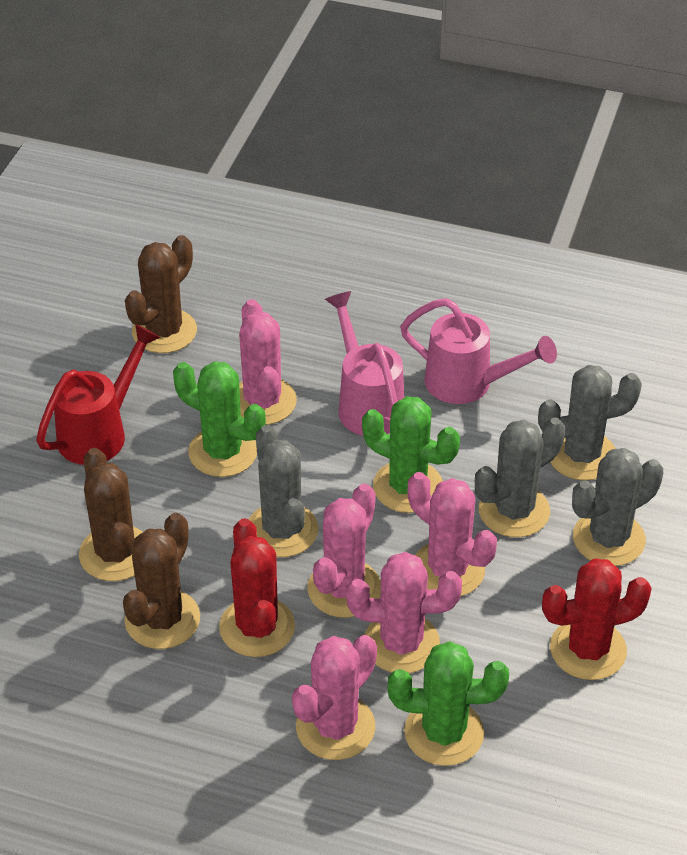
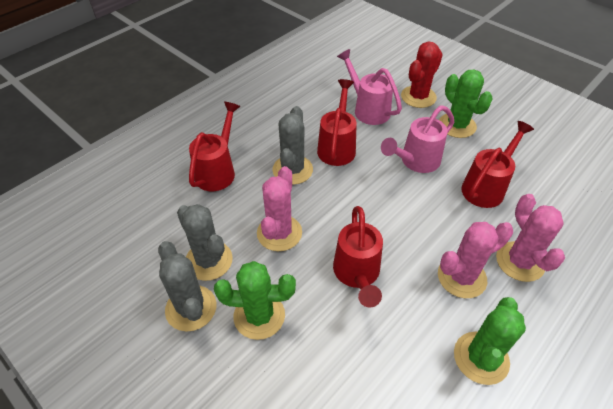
brown cactus: [79,448,143,581] [123,513,200,649] [125,235,197,353] = 3 -> none = 0
grey cactus: [249,425,318,557] [475,418,565,537] [538,365,642,481] [572,448,663,566] = 4 -> [158,241,216,331] [177,204,233,281] [272,106,313,185] = 3
pink cactus: [239,299,297,425] [292,635,377,760] [307,484,381,618] [346,552,462,673] [408,472,497,597] = 5 -> [257,166,302,251] [438,222,513,298] [496,194,565,282] = 3
red cactus: [219,518,295,657] [542,558,652,680] = 2 -> [401,42,443,108] = 1
red watering can: [36,324,160,465] = 1 -> [189,101,240,191] [317,79,357,166] [333,206,383,308] [462,121,534,208] = 4

